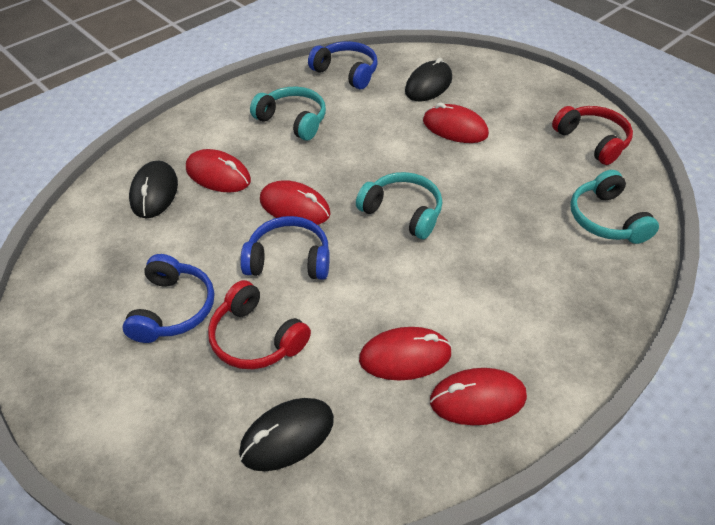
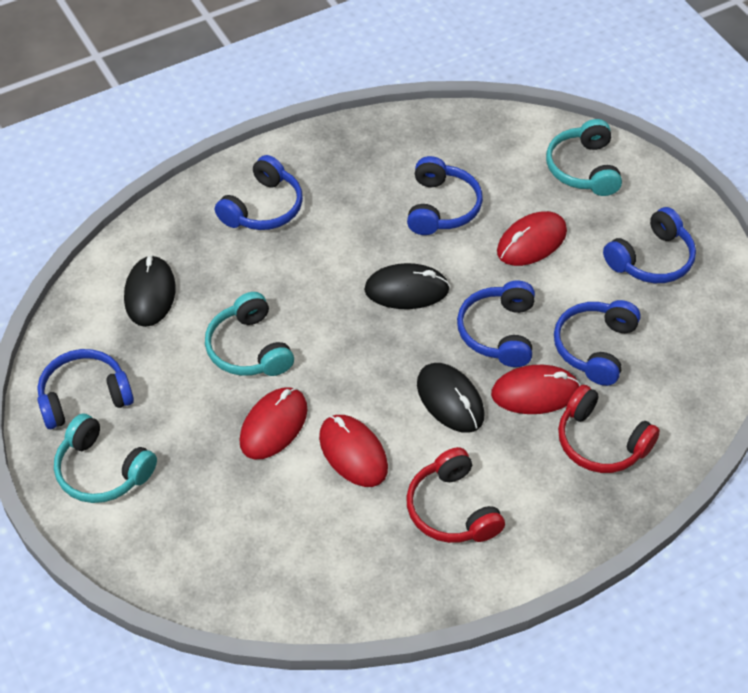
blue headphones: [123,254,214,343] [240,216,330,280] [308,41,378,89] = 3 -> [37,349,134,429] [215,155,303,230] [407,156,483,235] [457,281,535,367] [554,300,641,386] [603,207,696,283] = 6
red mouse: [186,149,251,193] [260,180,330,225] [359,327,452,380] [423,103,489,143] [430,368,527,425] = 5 -> [240,387,307,459] [319,415,388,487] [491,365,580,414] [497,211,567,266] = 4

